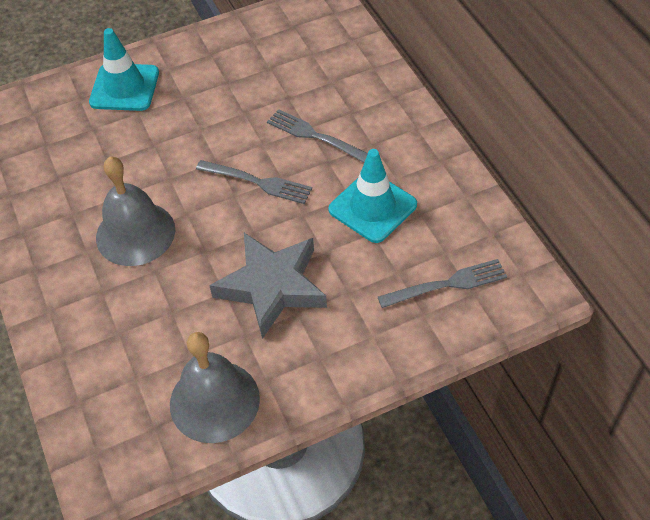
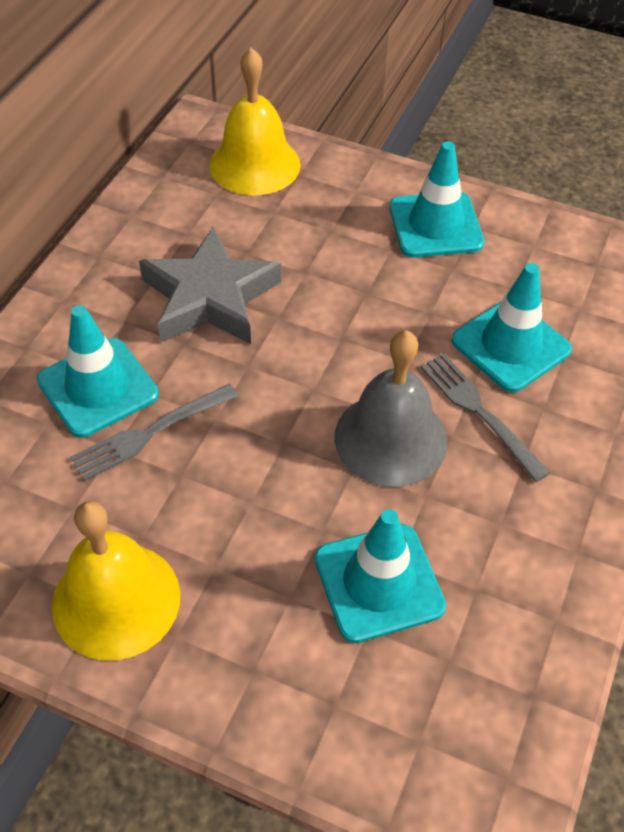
grey bell: [96,157,175,266] [170,332,260,443] = 2 -> [334,330,447,487] = 1
grey fork: [196,160,312,204] [267,109,368,163] [378,259,507,308] = 3 -> [70,384,238,481] [420,354,550,482] = 2
turquoise traffic cone: [89,28,159,111] [328,149,417,243] = 2 -> [37,305,159,438] [315,509,446,643] [389,141,484,258] [452,263,572,392] = 4
yellow bell: none = 0 -> [52,501,180,661] [209,48,301,195] = 2

